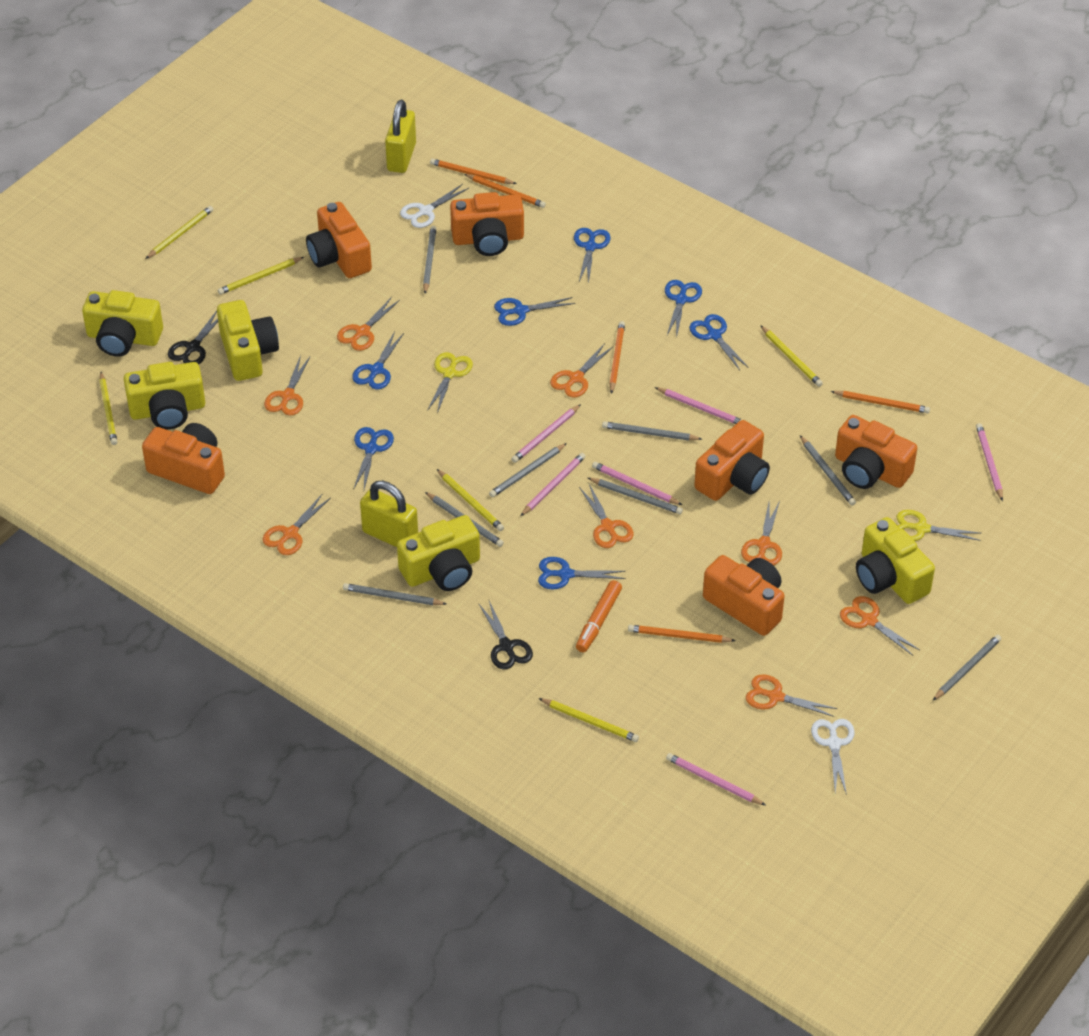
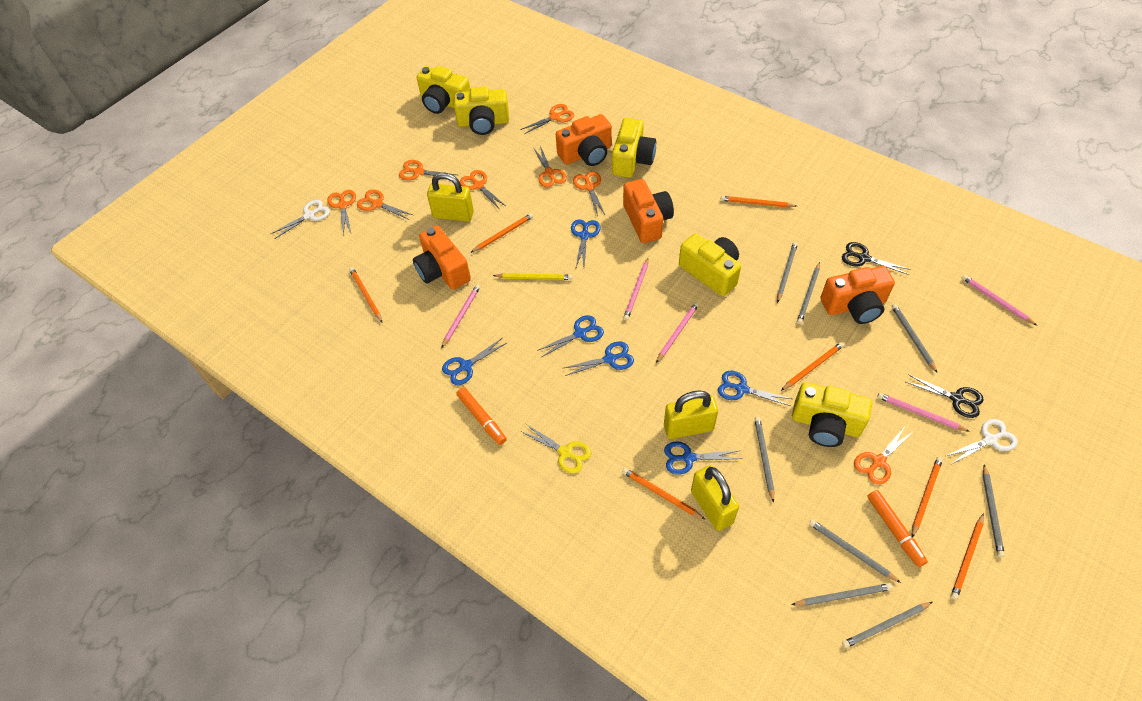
blue scissors: [352,331,404,389] [353,427,394,490] [494,297,575,326] [538,557,626,590] [574,228,610,284] [665,280,702,339] [689,314,749,370] = 7 -> [442,338,508,385] [537,315,604,357] [564,341,634,376] [571,219,600,267] [664,441,742,475] [718,371,792,406] = 6
orange camera: [142,423,225,494] [306,202,372,278] [450,192,524,256] [694,420,770,501] [703,555,784,636] [835,415,917,489] = 6 -> [413,225,471,290] [556,114,612,166] [623,179,674,243] [821,266,895,324] = 4
orange marker: [576,580,622,652] = 1 -> [456,387,507,445] [867,490,928,567] = 2
orange pencil: [430,159,517,184] [464,174,546,208] [609,321,625,394] [628,625,736,643] [831,391,930,413] = 5 -> [349,267,382,322] [470,213,533,253] [622,468,706,520] [721,196,797,208] [781,342,844,391] [912,457,943,538] [951,513,984,600] = 7
pink pencil: [511,404,581,463] [520,453,586,516] [592,462,682,505] [655,387,742,424] [666,753,765,805] [976,423,1003,501] = 6 -> [441,284,480,348] [623,258,648,321] [656,302,699,363] [877,393,970,432] [962,275,1037,325] = 5
yellow padlock: [360,481,418,547] [385,100,416,173] = 2 -> [427,173,474,222] [664,390,718,439] [691,465,739,531] = 3
yellow pencil: [99,372,117,445] [146,206,213,259] [218,257,304,295] [437,469,504,531] [538,698,639,742] [760,325,823,387] = 6 -> [493,273,572,280] = 1
yellow scissors: [427,352,473,413] [896,510,982,541] = 2 -> [520,424,591,474] = 1

